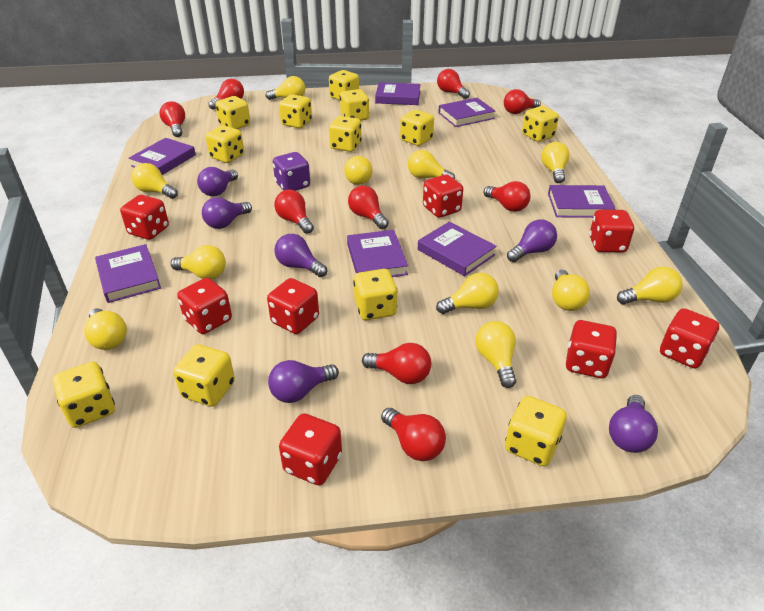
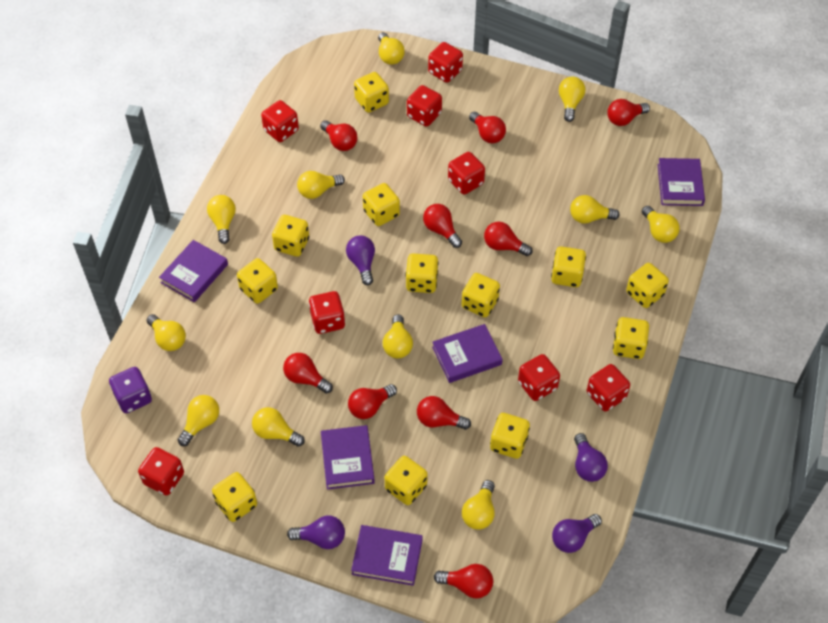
purple book: [95,244,161,303] [129,138,196,175] [347,230,408,277] [375,82,421,105] [418,222,497,276] [438,98,495,127] [548,185,616,218] = 7 -> [159,240,228,302] [321,425,375,490] [351,525,423,586] [432,324,503,383] [657,158,705,206] = 5
purple light bulb: [197,167,238,196] [202,197,252,229] [268,360,339,403] [275,234,327,277] [507,219,557,262] [609,395,658,453] = 6 -> [287,516,345,549] [346,236,375,285] [552,514,602,553] [574,433,608,482] = 4

